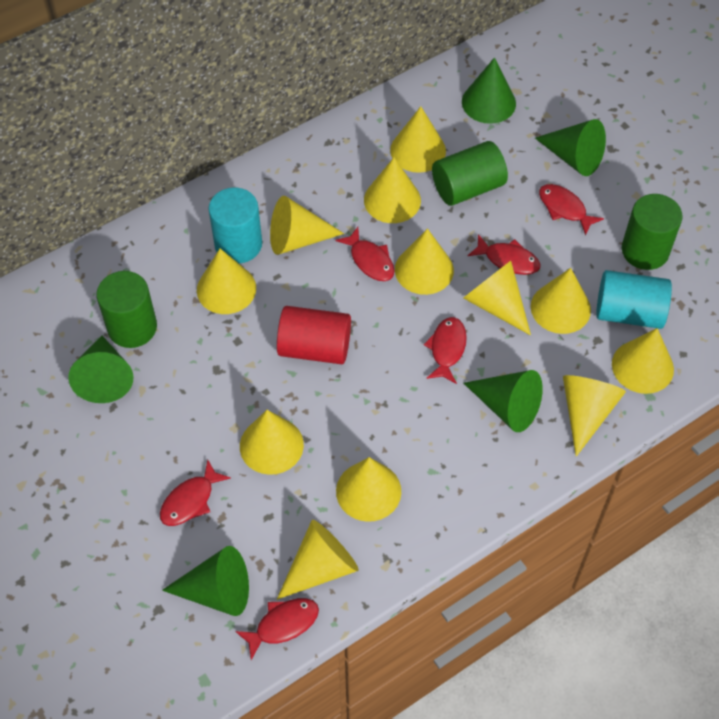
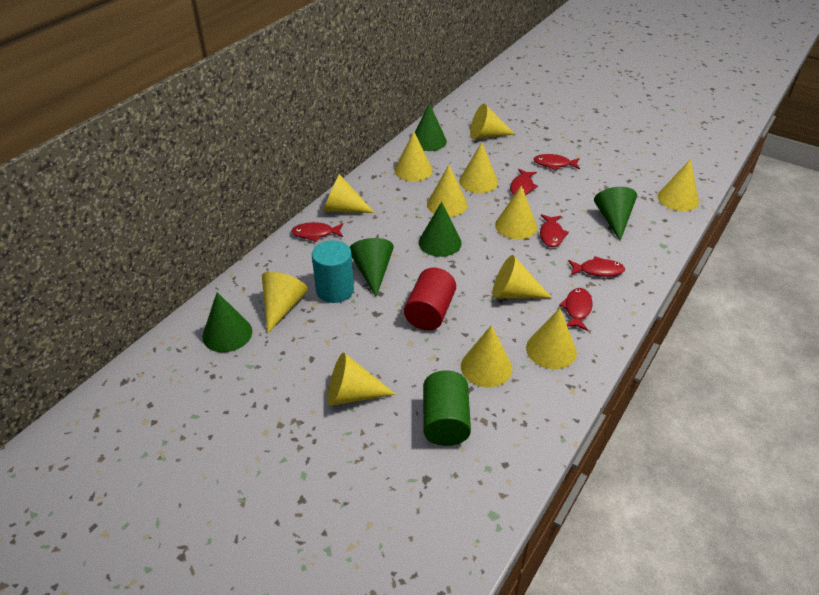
green cylinder: [96,271,157,348] [432,141,508,206] [622,194,683,270] = 3 -> [423,370,471,446] = 1
turquoise cylinder: [209,187,262,263] [596,270,672,329] = 2 -> [312,240,354,303] = 1

